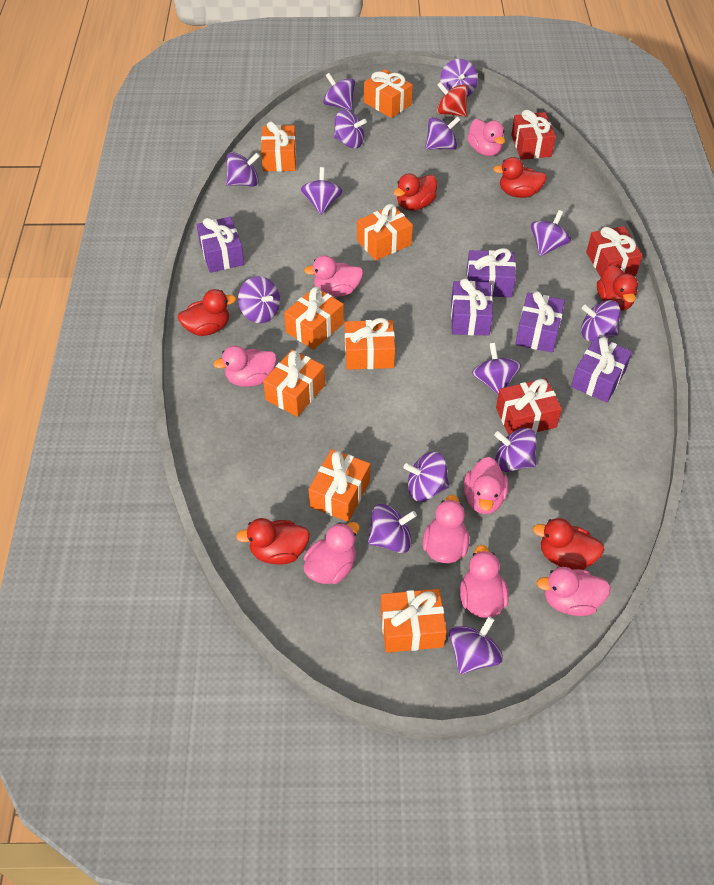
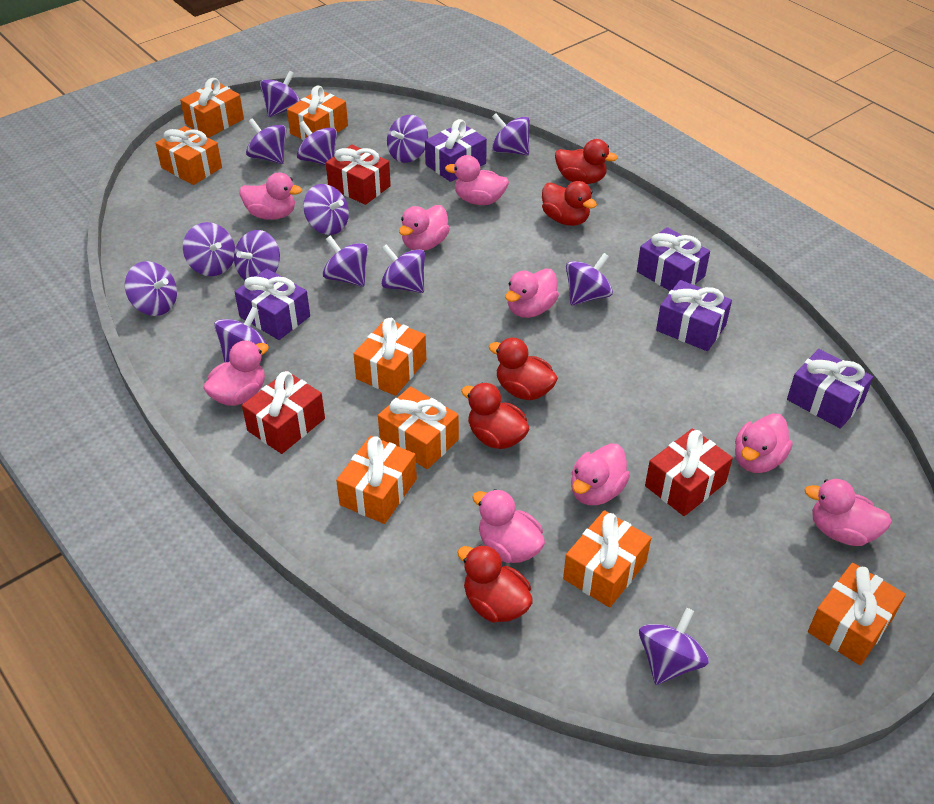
pink duck: [213,345,277,387] [304,255,363,297] [304,522,360,584] [423,495,469,563] [460,545,509,618] [464,457,508,514] [467,119,505,156] [537,567,611,616] = 8 -> [203,341,269,406] [240,172,302,220] [399,205,450,251] [445,155,509,205] [472,489,545,563] [505,268,559,318] [571,443,630,505] [735,413,793,473] [804,479,892,546] = 9
red duck: [178,289,236,336] [236,518,310,565] [394,174,437,211] [493,157,547,198] [533,518,604,570] [597,264,638,311] = 6 -> [457,545,533,623] [461,383,529,449] [488,338,558,400] [542,181,597,226] [555,139,618,184] = 5
red spinning top: [437,82,468,117] = 1 -> none = 0

